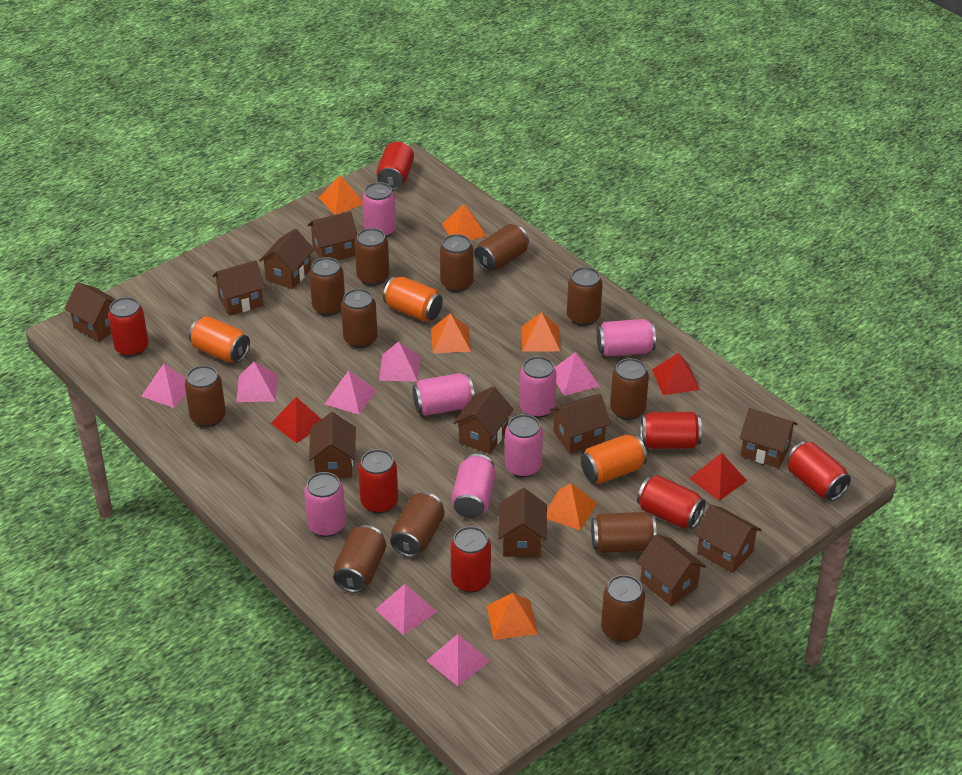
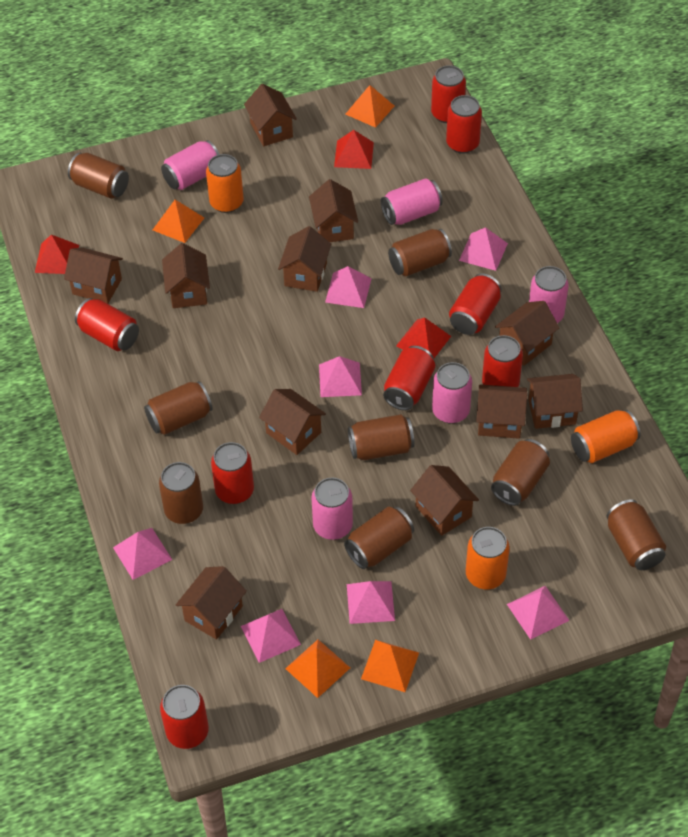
brown can: [185,365,226,427] [309,257,345,316] [333,525,386,593] [341,289,378,348] [355,228,390,286] [390,492,445,557] [440,234,474,292] [474,224,529,272] [567,267,603,326] [591,512,657,553] [601,575,645,642] [610,358,649,420] = 12 -> [68,153,129,199] [144,381,213,435] [159,462,203,524] [344,507,414,569] [348,414,414,460] [388,229,452,277] [491,439,550,506] [606,499,666,570] = 8
orange pyramid: [319,175,363,215] [431,313,471,353] [442,204,487,240] [487,593,538,640] [521,312,560,352] [547,483,597,531] = 6 -> [153,200,204,243] [285,640,350,698] [345,85,394,128] [361,640,419,692] = 4
pink can: [304,472,346,537] [362,182,396,238] [413,373,474,416] [451,454,496,518] [505,414,543,478] [519,356,557,418] [597,319,656,357] = 7 -> [161,140,219,190] [311,478,353,540] [381,178,443,225] [432,362,472,424] [529,266,569,323] = 5
red can: [108,297,149,357] [358,449,398,514] [377,141,414,190] [450,526,491,593] [637,475,705,529] [640,412,702,449] [787,441,851,501] = 7 -> [75,298,139,351] [160,685,209,749] [211,442,254,504] [383,346,435,410] [431,65,466,123] [446,95,482,154] [449,273,502,335] [482,335,523,387] = 8

